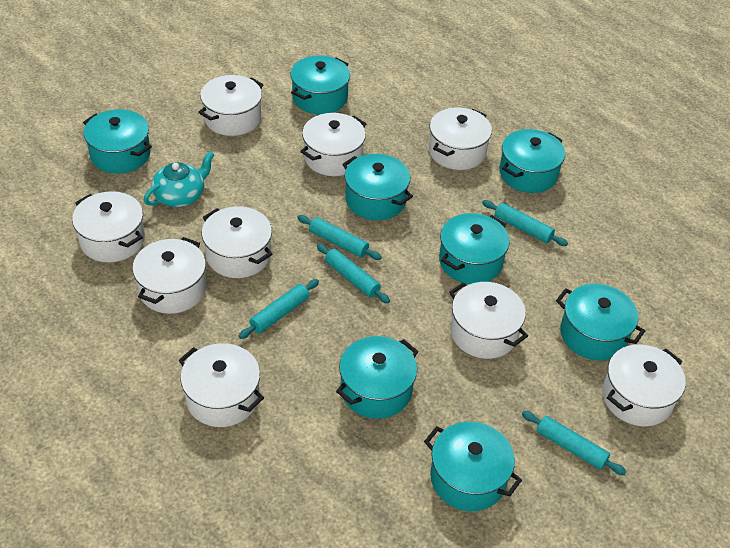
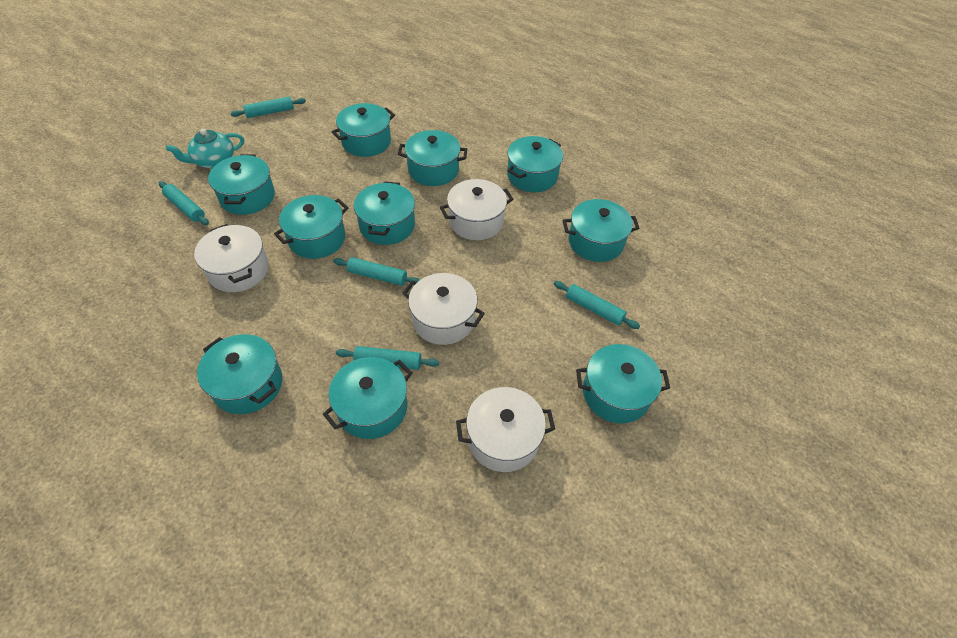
turquoise pot: [83,109,152,174] [291,56,350,114] [336,336,419,419] [342,154,413,220] [424,422,522,511] [439,213,510,284] [499,129,565,193] [556,284,645,361] = 8 -> [197,334,282,414] [208,155,275,215] [274,195,349,259] [323,357,412,439] [331,103,395,157] [354,181,415,245] [398,130,467,186] [507,136,563,192] [563,199,640,262] [576,344,670,423] = 10
white pot: [72,191,145,262] [132,237,206,314] [178,343,264,427] [198,75,263,136] [202,206,272,278] [300,113,366,176] [429,107,492,170] [449,282,528,359] [602,345,686,426] = 9 -> [194,224,269,292] [402,273,485,345] [440,179,514,240] [456,387,555,472] = 4

